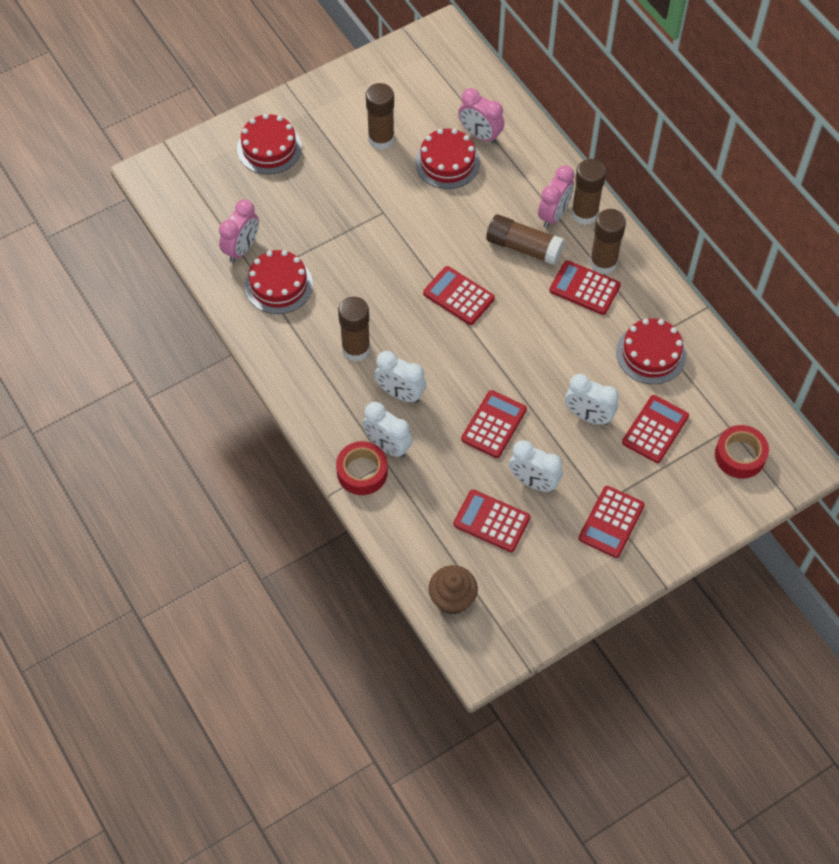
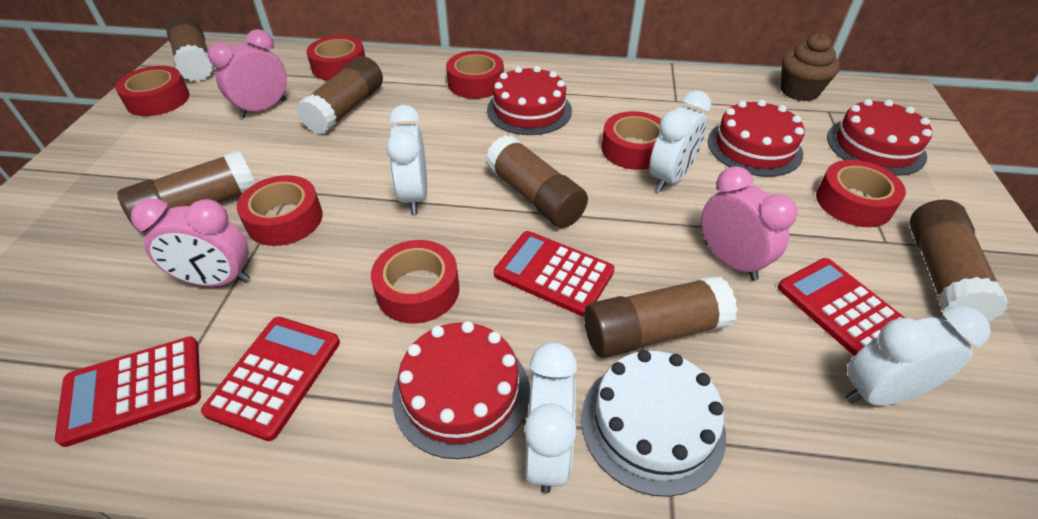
brown glue stick: [338,297,371,362] [366,83,394,150] [486,214,564,265] [571,159,606,225] [590,209,626,274] = 5 -> [117,150,256,232] [166,15,213,82] [297,56,383,134] [486,135,588,228] [584,275,738,358] [909,200,1009,321] = 6
red calculator: [423,266,495,325] [453,490,530,552] [461,390,527,458] [549,260,621,315] [579,486,645,558] [622,395,689,463] = 6 -> [55,336,201,447] [201,317,340,441] [494,231,614,316] [778,258,905,356] = 4
red tape: [336,441,388,495] [715,425,769,479] = 2 -> [115,66,190,116] [237,175,323,246] [307,35,365,81] [371,240,459,324] [446,51,504,99] [602,111,661,170] [816,160,906,227] = 7
white cake: none = 0 -> [581,350,726,497] = 1

